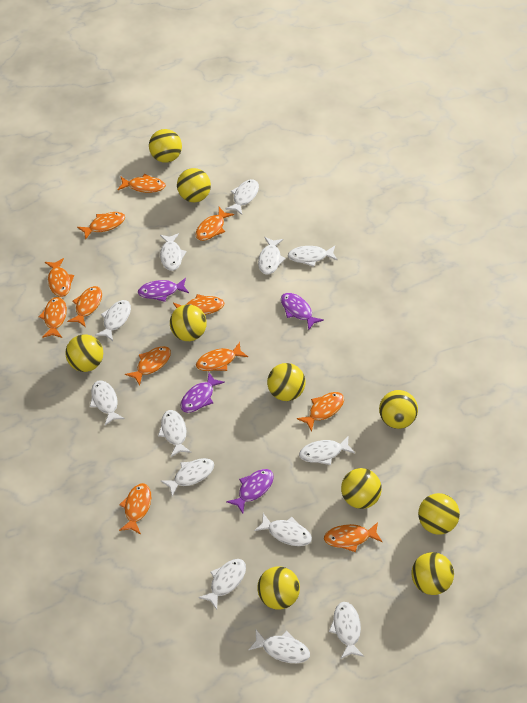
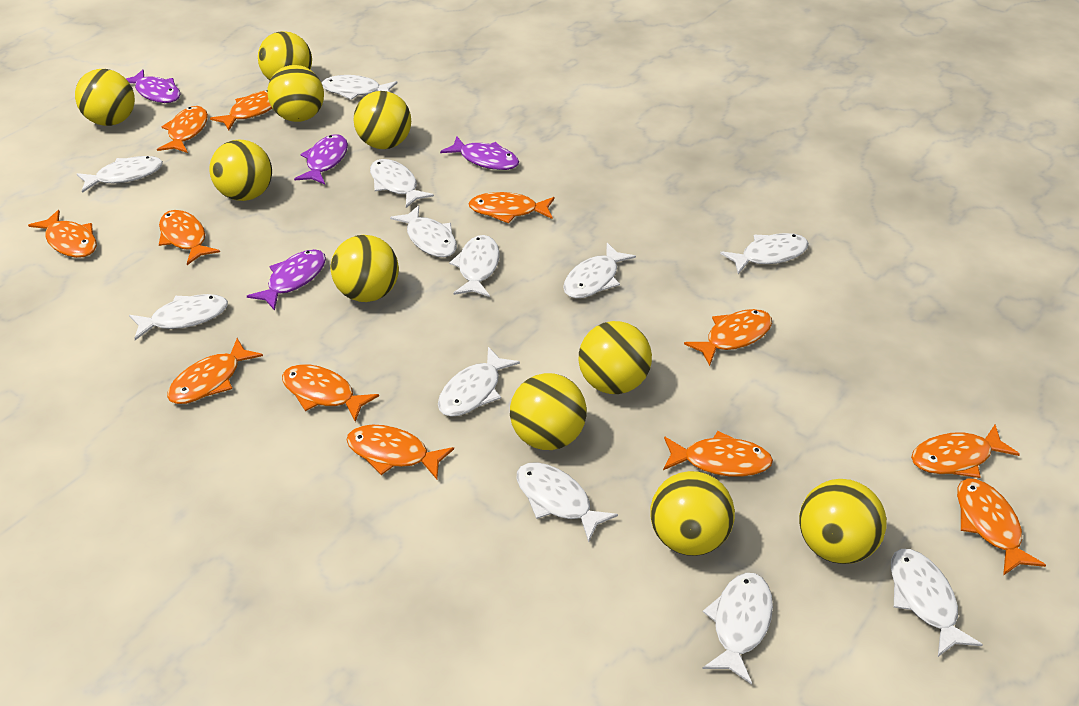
white fish: [90,380,125,425] [95,300,131,341] [158,410,192,457] [160,233,187,271] [161,458,214,497] [198,559,246,610] [225,179,259,215] [248,630,310,663] [254,513,312,546] [258,237,286,275] [288,246,338,267] [299,435,355,465] [329,602,364,659] = 13 -> [77,156,163,193] [129,294,228,340] [322,75,397,100] [370,159,434,208] [390,205,457,257] [438,347,520,417] [449,235,500,297] [517,462,618,543] [563,243,636,298] [702,573,773,685] [720,233,809,274] [891,549,983,657] = 12

